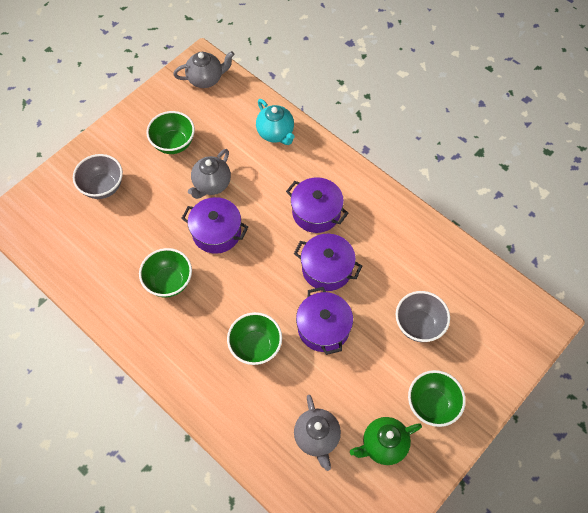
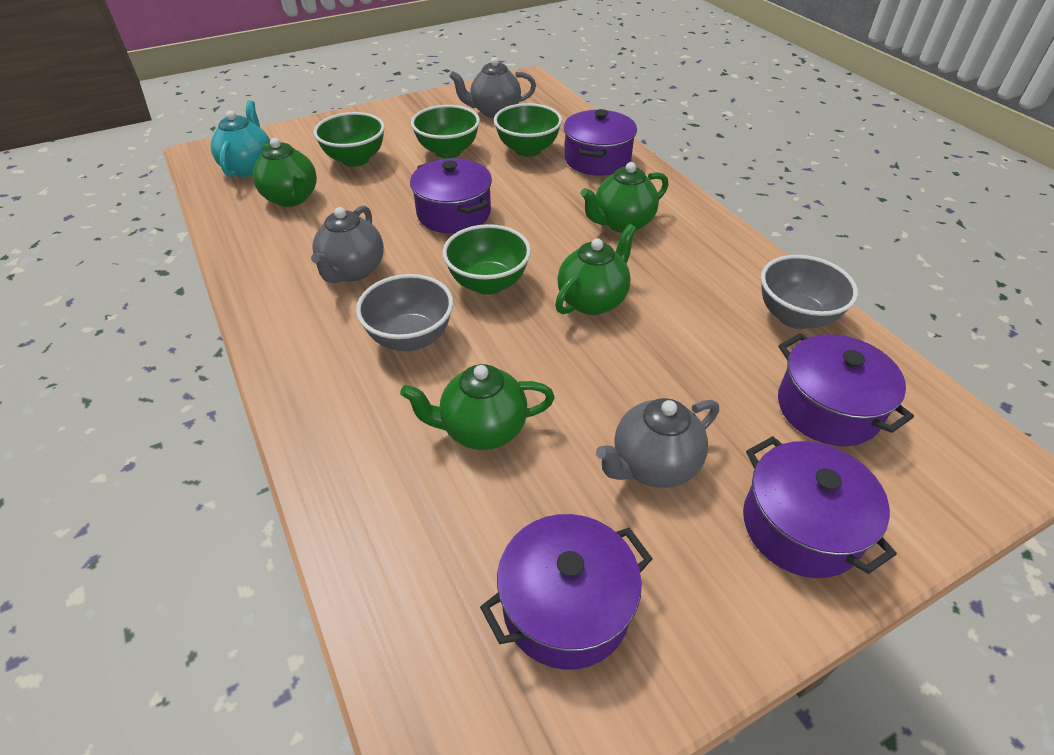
green teapot: [350,417,422,465] = 1 -> [253,138,317,207] [400,364,555,450] [555,224,636,315] [581,162,668,233] = 4
purple pot: [181,197,248,254] [286,177,349,233] [294,234,362,291] [296,287,353,355] = 4 -> [410,158,492,233] [480,514,653,670] [564,109,637,176] [743,436,897,578] [778,333,914,446] = 5

